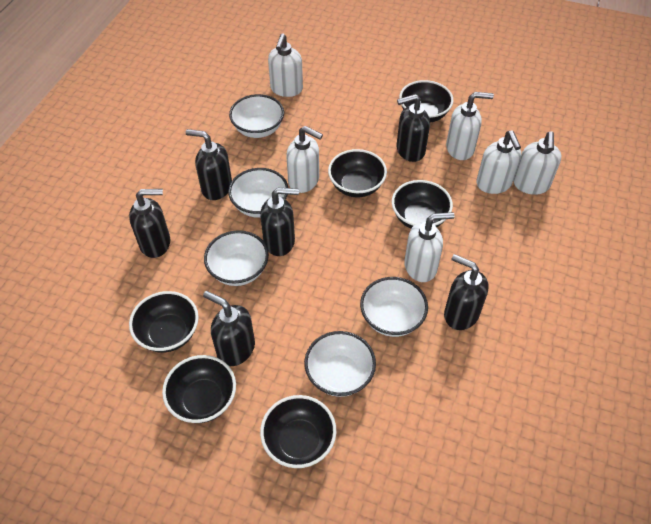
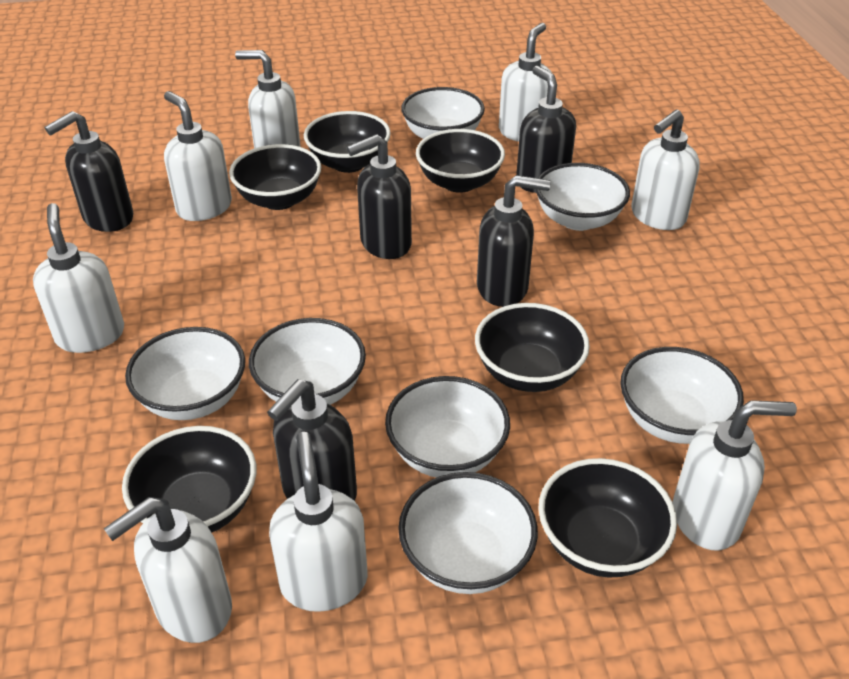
black soap dispenser: [129,189,170,258] [185,129,232,200] [203,291,255,366] [260,188,299,256] [397,94,430,162] [444,254,488,330] = 6 -> [45,111,133,232] [267,379,357,501] [347,134,412,259] [477,175,551,307] [516,66,576,193] = 5
white bowl: [204,230,269,286] [228,168,288,218] [229,94,284,138] [304,331,376,397] [360,277,428,337] = 5 -> [125,327,245,420] [249,318,366,405] [385,376,510,478] [398,472,538,594] [401,87,485,139] [536,163,630,231] [620,347,744,444] = 7
white soap dispenser: [268,33,303,97] [286,126,323,193] [404,212,455,282] [446,92,494,160] [476,130,521,194] [513,131,562,195] = 6 -> [33,203,124,353] [104,497,232,643] [164,91,232,221] [235,50,301,148] [269,432,368,612] [499,23,552,142] [631,110,700,230] [673,400,797,551] = 8

